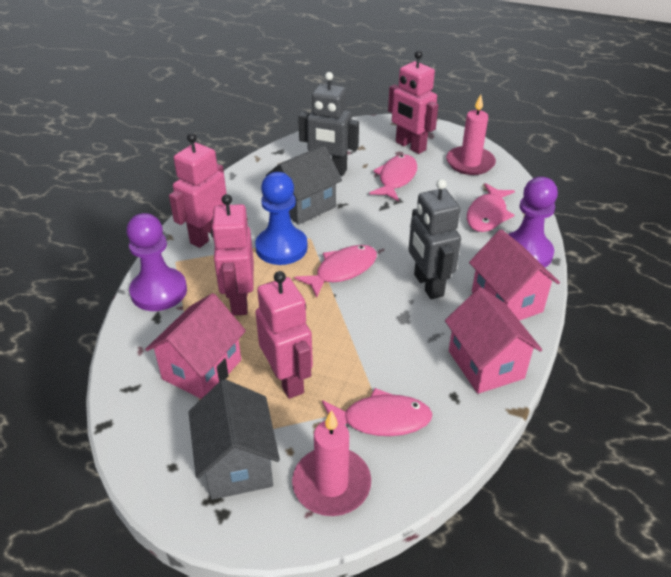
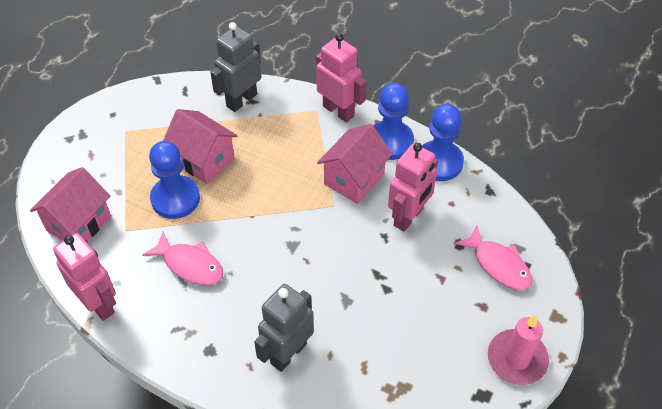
blue pawn: [255,172,308,265] = 1 -> [149,141,200,219] [373,83,414,160] [422,104,464,181] = 3
grey house: [188,379,280,500] [266,145,342,225] = 2 -> none = 0
pink candle: [292,410,371,516] [446,94,496,175] = 2 -> [488,314,549,385] = 1
pink fish: [294,245,377,298] [322,388,433,436] [369,154,417,201] [467,183,515,232] = 4 -> [143,232,224,285] [454,226,532,290] = 2
pink robot: [169,133,227,248] [211,194,254,316] [255,271,313,399] [388,51,438,154] = 4 -> [53,233,116,321] [316,33,366,123] [388,143,438,232] = 3
purple pawn: [127,213,187,311] [508,177,558,267] = 2 -> none = 0

